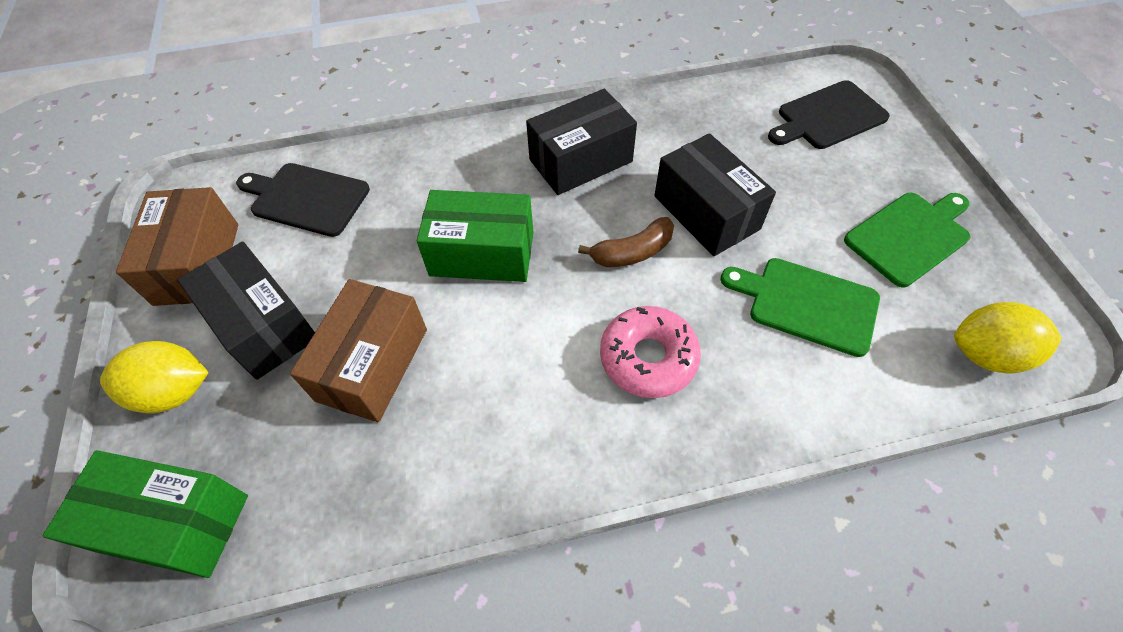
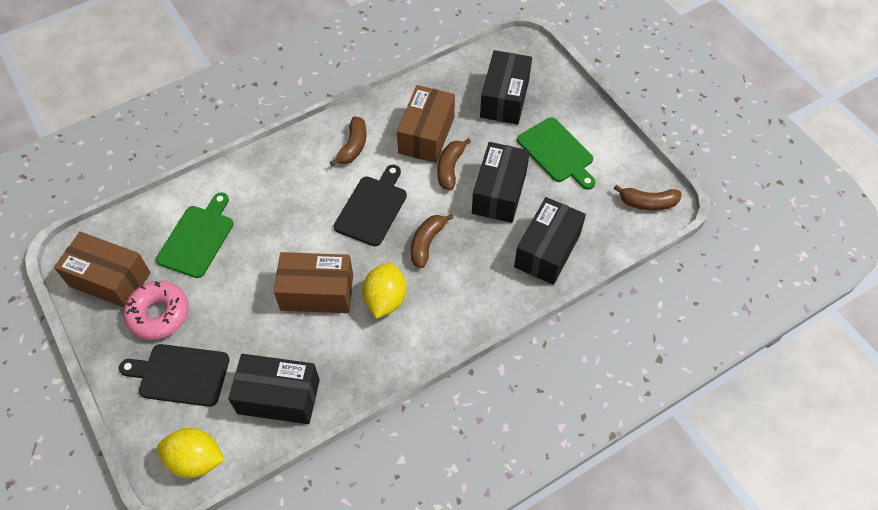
black box: [177,241,315,380] [526,89,637,195] [654,133,776,256] = 3 -> [228,354,320,424] [472,142,530,223] [480,50,532,125] [514,197,586,285] = 4
brown banana: [578,217,674,267] = 1 -> [330,116,367,166] [411,214,453,268] [437,138,471,190] [614,185,681,211] = 4
brown box: [116,187,238,306] [290,279,427,422] = 2 -> [54,232,151,307] [274,252,353,313] [397,85,455,163] = 3
green box: [42,450,248,578] [417,190,533,282] = 2 -> none = 0

